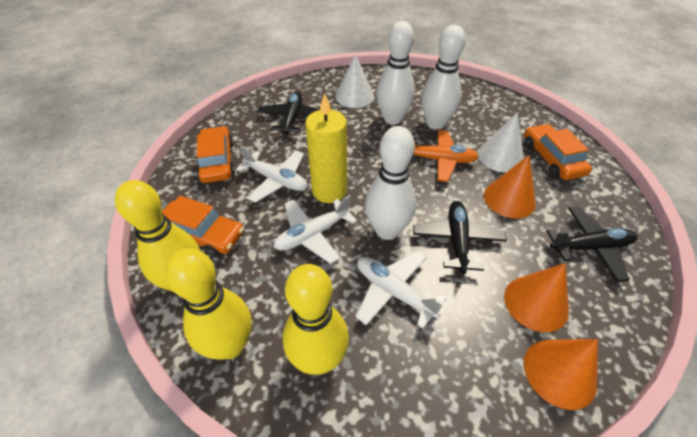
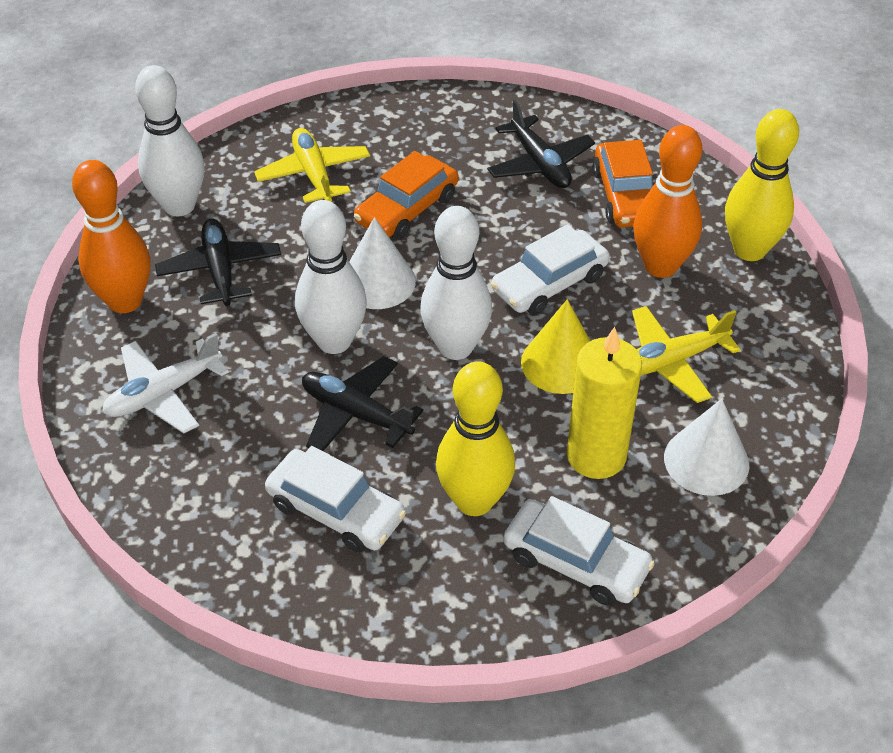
orange bowling pin: none = 0 -> [72,160,150,313] [633,125,702,278] = 2
orange car: [162,196,244,257] [196,126,235,183] [524,124,592,180] = 3 -> [354,151,459,239] [593,140,653,228] = 2
orange cone: [484,155,536,218] [504,263,569,332] [524,339,598,410] = 3 -> none = 0
orange plane: [412,130,479,182] = 1 -> none = 0
white car: none = 0 -> [265,446,406,553] [491,224,610,315] [503,496,655,606] = 3
white plane: [236,146,307,203] [274,195,357,264] [356,251,447,329] = 3 -> [102,333,229,433] = 1
yellow bowling pin: [115,180,200,292] [165,248,252,359] [283,264,349,375] = 3 -> [436,361,515,516] [725,109,799,261] = 2
yellow cone: none = 0 -> [521,299,590,394] = 1
yellow plane: none = 0 -> [254,128,370,203] [632,306,740,403] = 2

